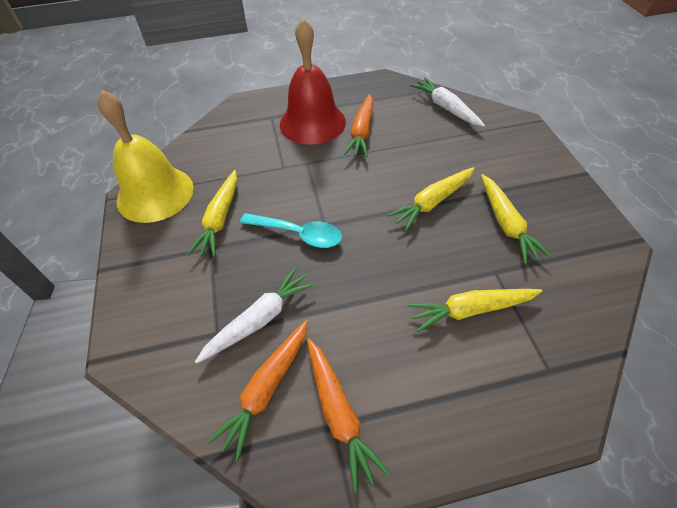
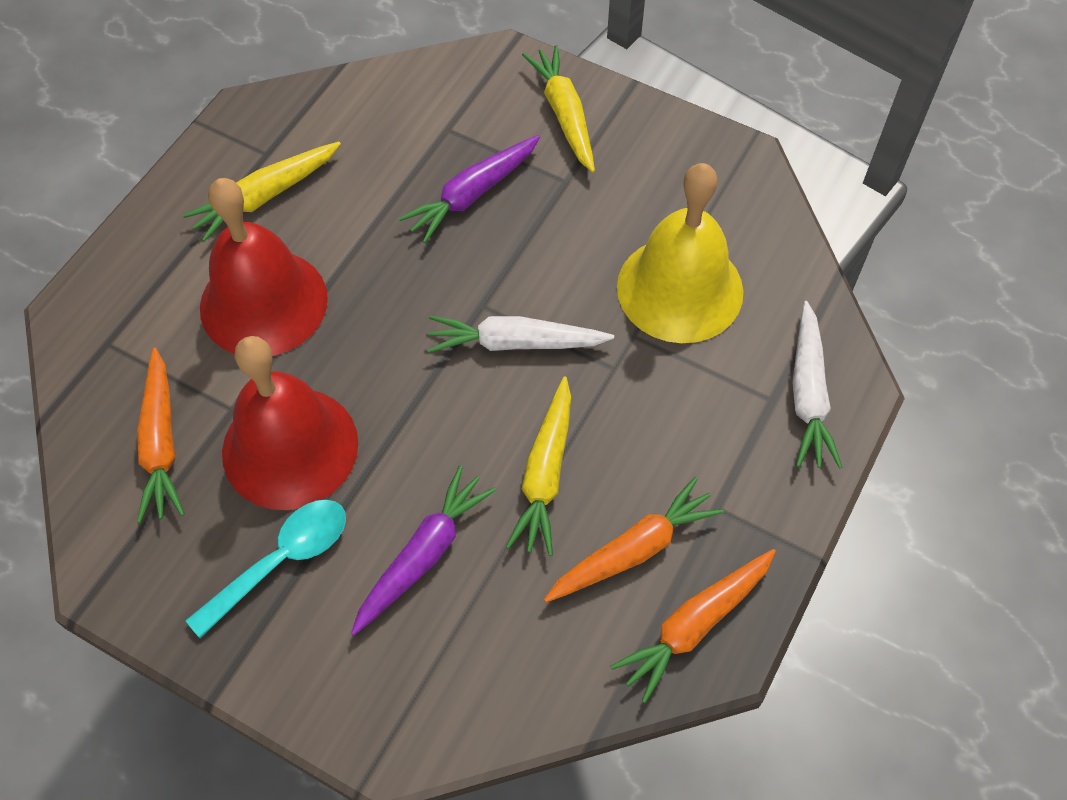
purple carrot: none = 0 -> [351,465,496,635] [398,135,540,243] = 2
red bell: [280,18,346,145] = 1 -> [200,178,328,356] [222,336,358,510] = 2
yellow carrot: [188,170,237,257] [387,167,475,231] [407,289,542,332] [481,174,552,264] = 4 -> [183,142,341,242] [506,376,571,556] [522,45,595,173] = 3

